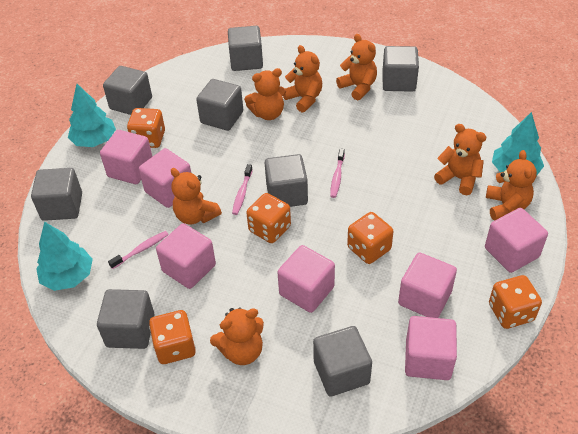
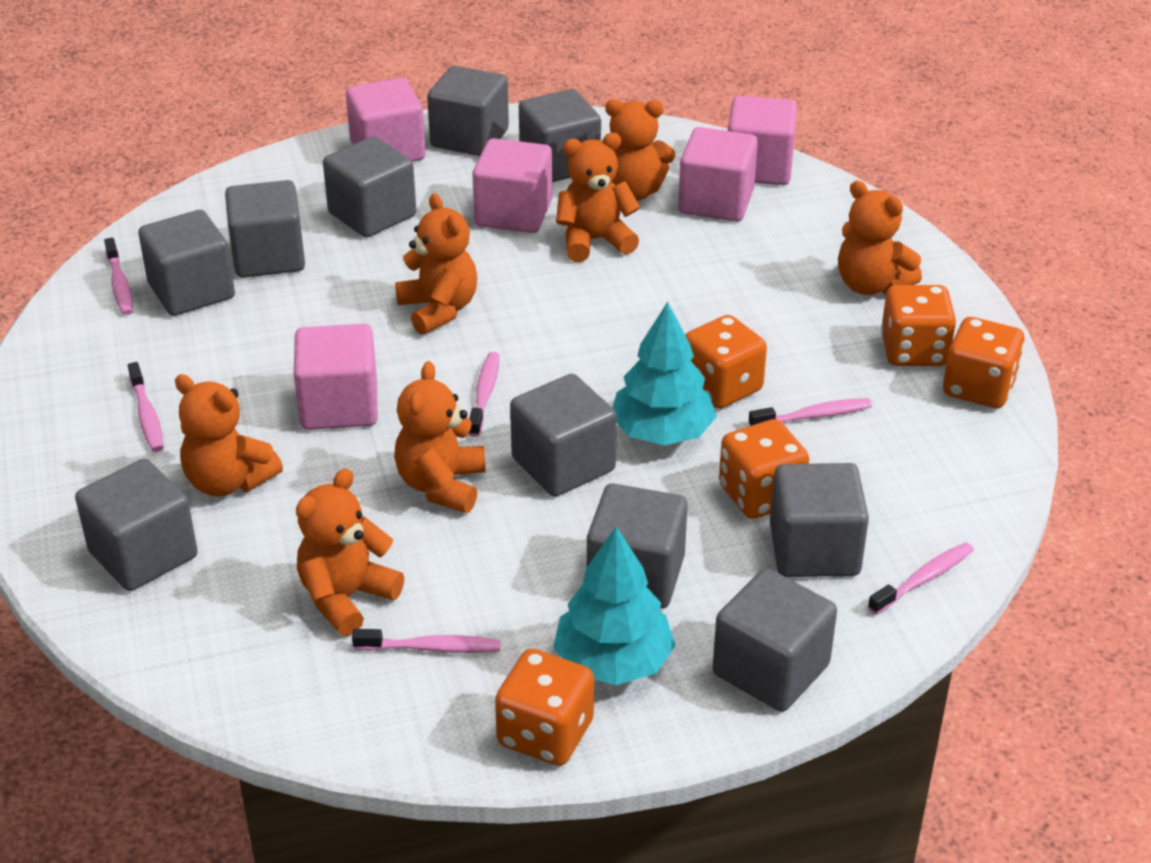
grey cube: [31,168,82,221] [97,289,155,349] [103,66,152,115] [196,79,243,131] [228,26,263,71] [264,154,308,207] [313,326,372,396] [382,46,419,92] = 8 -> [75,459,198,591] [138,210,235,316] [225,180,305,278] [323,136,416,238] [427,65,509,156] [510,374,617,497] [519,89,601,182] [587,483,688,609] [713,568,837,712] [770,463,869,577] = 10
pink cube: [100,130,152,184] [139,148,191,208] [156,223,216,289] [278,245,335,313] [398,252,457,318] [405,316,457,380] [485,208,548,273] = 7 -> [294,324,378,430] [346,78,425,162] [472,138,552,233] [678,127,758,222] [728,96,797,185] = 5
pink toothbrush: [108,231,169,269] [232,164,253,215] [330,149,345,198] = 3 -> [104,238,133,315] [128,362,164,452] [352,629,500,653] [468,352,500,437] [749,398,872,426] [868,542,974,615] = 6
turquoise tree: [36,222,93,291] [68,84,116,147] [492,112,544,176] = 3 -> [553,526,676,685] [612,302,717,445] = 2

